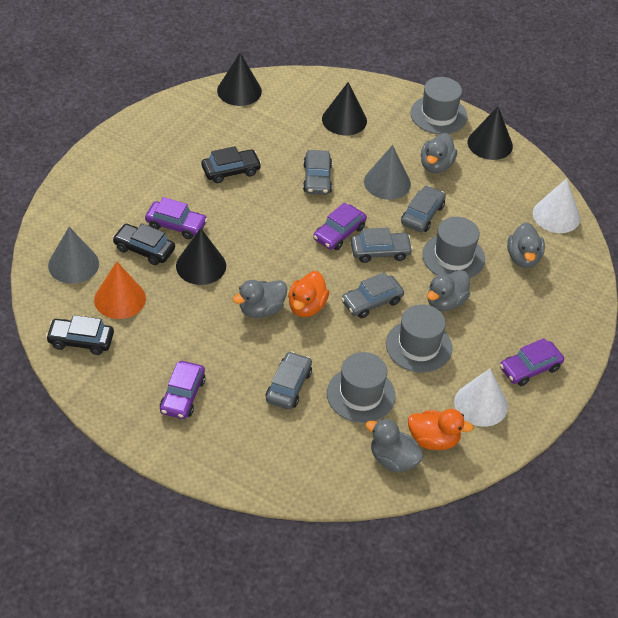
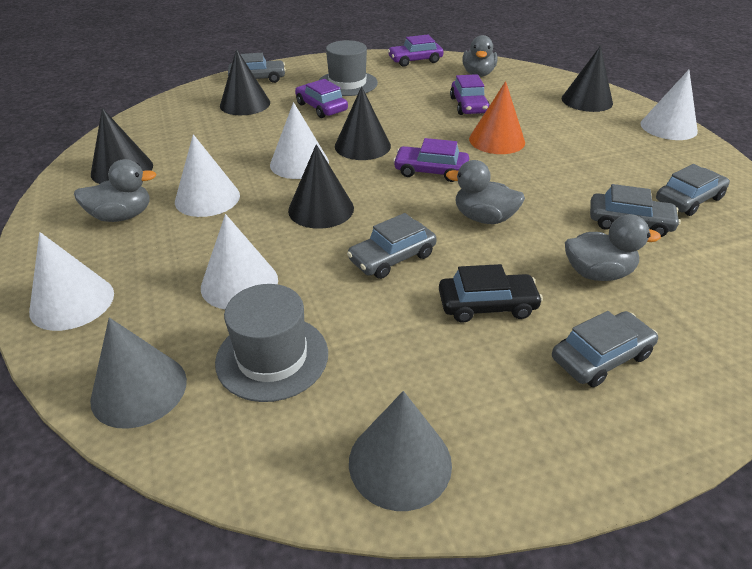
black car: [46,315,114,355] [112,224,175,265] [202,146,261,183] = 3 -> [439,264,543,323] = 1
black cone: [176,228,226,285] [217,53,262,106] [322,82,367,136] [468,107,513,160] = 4 -> [91,108,153,184] [220,49,270,115] [288,144,354,229] [335,86,391,160] [561,46,613,112] = 5
grey duck: [233,280,287,318] [366,419,423,473] [421,133,457,173] [427,270,470,311] [507,223,545,268] = 5 -> [74,159,157,222] [446,160,525,224] [462,35,498,77] [565,214,661,281] = 4
grey hat: [327,352,395,423] [386,304,452,373] [410,77,468,134] [422,217,485,279] = 4 -> [215,284,328,402] [319,40,378,96] = 2
orange duck: [288,271,329,317] [408,409,474,450] = 2 -> none = 0
white cone: [454,369,508,427] [533,178,580,233] = 2 -> [29,232,114,331] [175,134,240,217] [201,214,278,309] [270,102,329,179] [640,70,698,140] = 5

